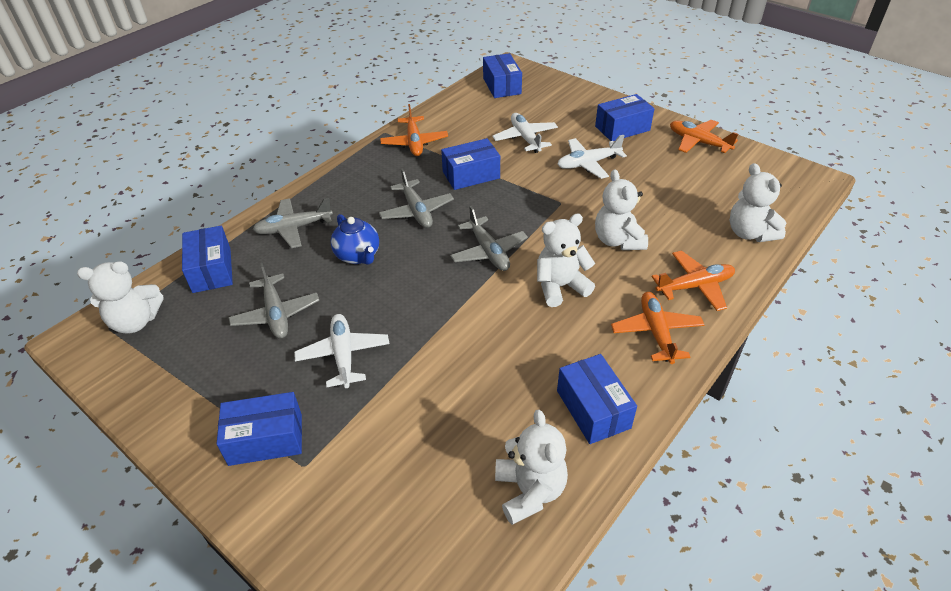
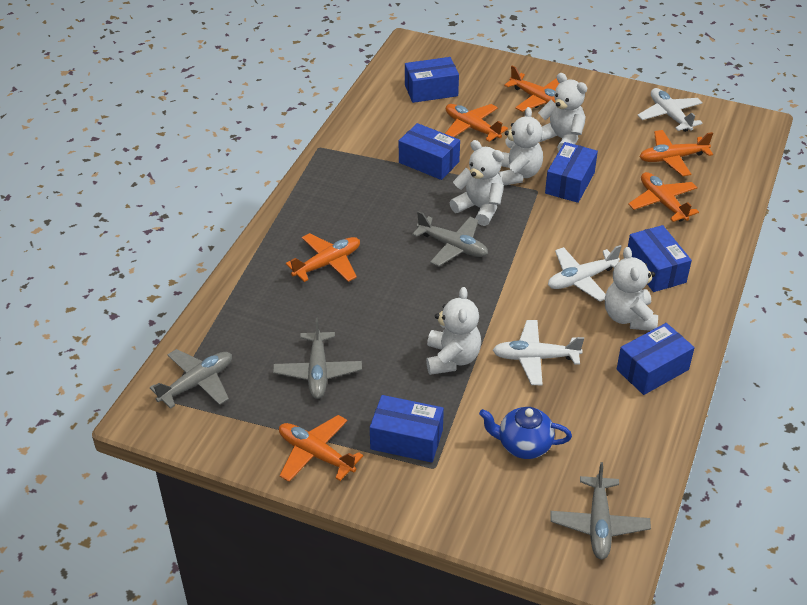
orange plane: [380,104,448,156] [611,292,704,364] [652,251,735,311] [670,120,738,153] = 4 -> [279,415,363,482] [286,233,360,282] [445,104,508,142] [504,65,560,112] [628,172,699,222] [640,130,713,176] = 6

